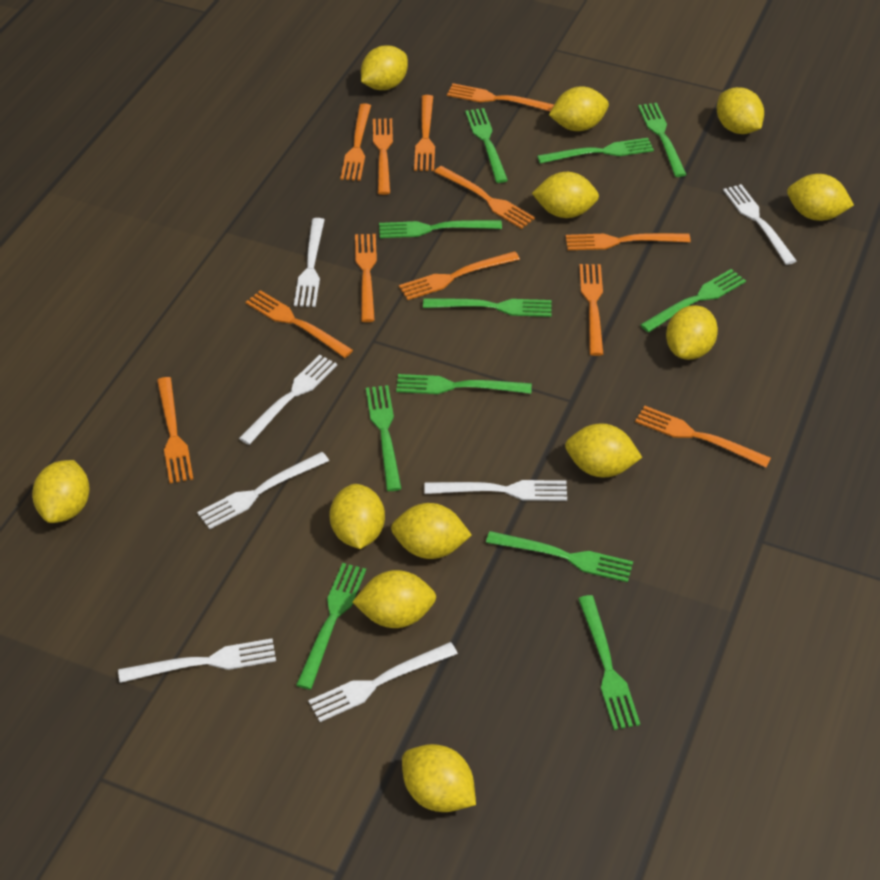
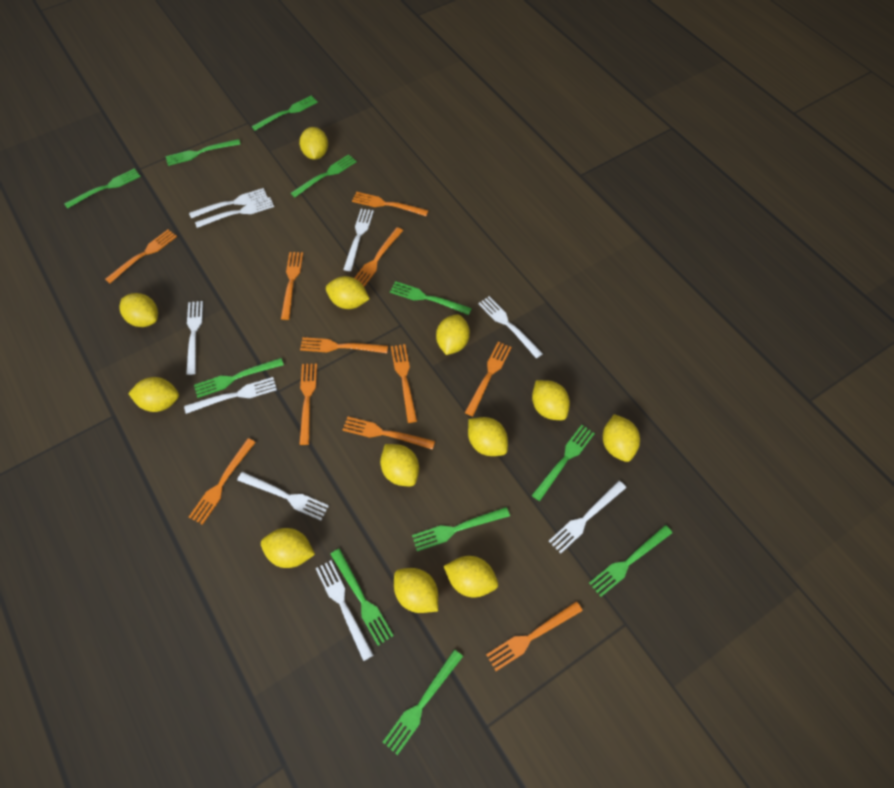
orange fork: [157,377,193,483] [246,290,353,358] [340,103,371,181] [355,234,377,322] [373,118,393,195] [399,251,520,300] [414,95,435,171] [434,166,535,229] [447,83,554,111] [566,233,691,250] [579,264,603,356] [635,406,771,468] = 12 -> [105,230,177,283] [189,438,256,525] [281,252,303,320] [299,364,317,445] [300,337,388,353] [343,417,435,450] [352,192,429,216] [355,227,403,287] [391,344,417,423] [465,342,512,416] [486,601,583,671] = 11
white fork: [118,638,276,683] [197,452,329,529] [239,355,337,445] [294,218,325,307] [308,642,458,722] [424,480,567,501] [723,184,797,265] = 7 -> [184,377,277,414] [186,301,203,375] [189,188,268,218] [195,197,274,228] [237,472,329,520] [316,560,373,661] [343,209,374,271] [478,296,543,358] [549,481,626,554] = 9

